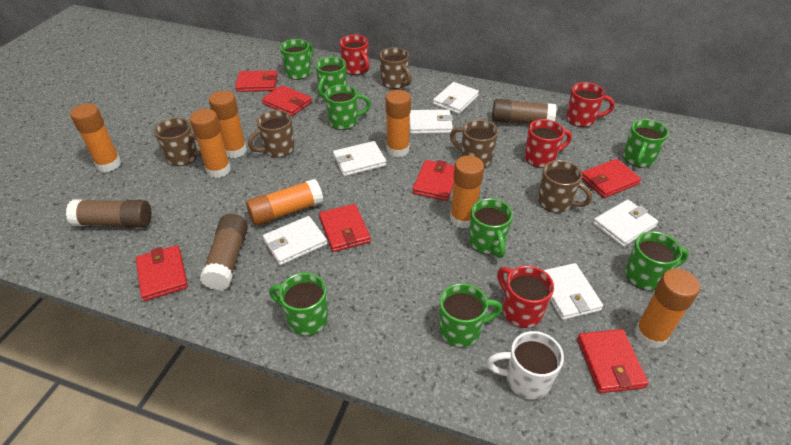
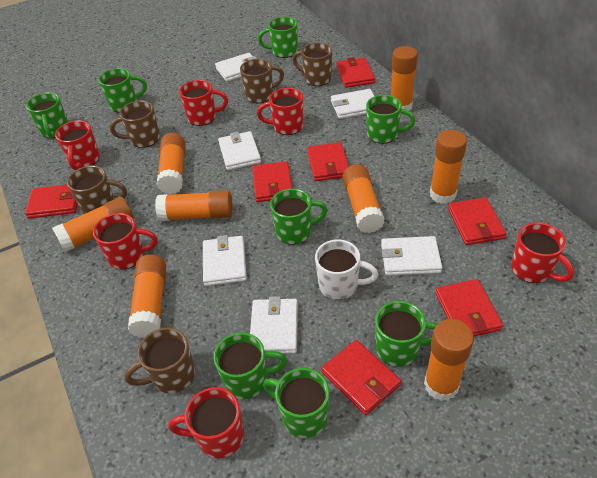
brown glue stick: [66,199,152,228] [200,214,248,290] [492,99,557,124] = 3 -> none = 0
orange glue stick: [70,103,121,172] [190,109,231,178] [209,91,247,158] [246,179,323,226] [385,90,411,157] [450,155,484,228] [634,269,700,349] = 7 -> [52,197,134,252] [128,255,166,338] [155,190,233,221] [157,133,185,194] [342,164,385,233] [391,46,418,111] [424,319,474,401] [430,130,467,204] = 8
red mug: [340,35,370,75] [497,266,554,328] [525,119,572,168] [566,82,615,127] = 4 -> [55,120,100,170] [93,213,157,270] [168,387,244,458] [179,80,228,126] [257,88,303,135] [511,222,574,283] = 6

